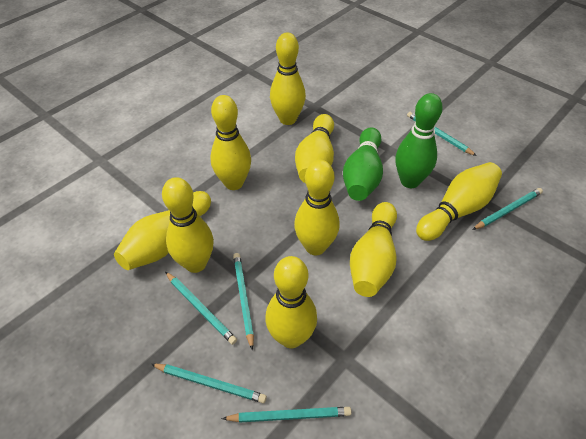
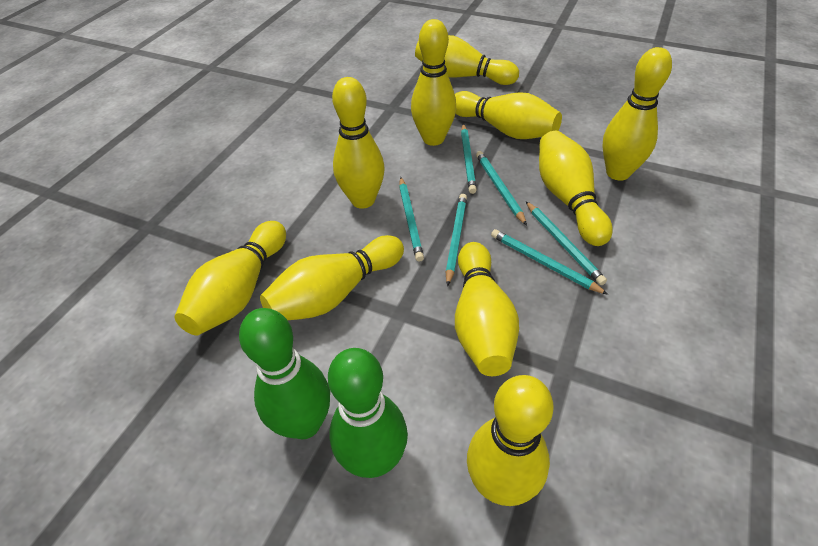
yellow bowling pin: [114,191,211,270] [162,177,214,273] [210,95,251,190] [266,256,317,349] [270,32,306,125] [294,160,340,255] [295,114,334,183] [350,202,397,297] [416,162,502,241] = 9 -> [175,221,286,335] [260,235,404,320] [332,77,385,209] [411,19,456,146] [415,35,519,85] [455,91,562,139] [455,242,519,376] [467,375,554,506] [539,131,613,246] [602,47,672,181] = 10

